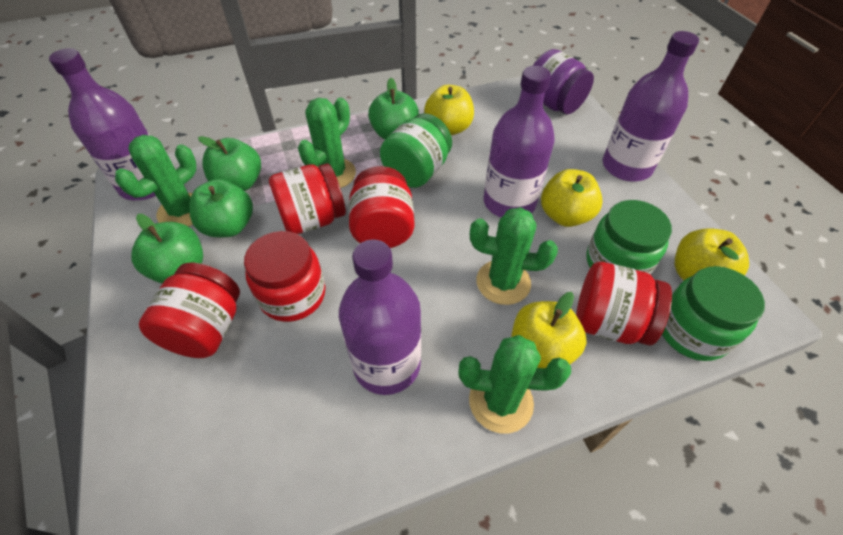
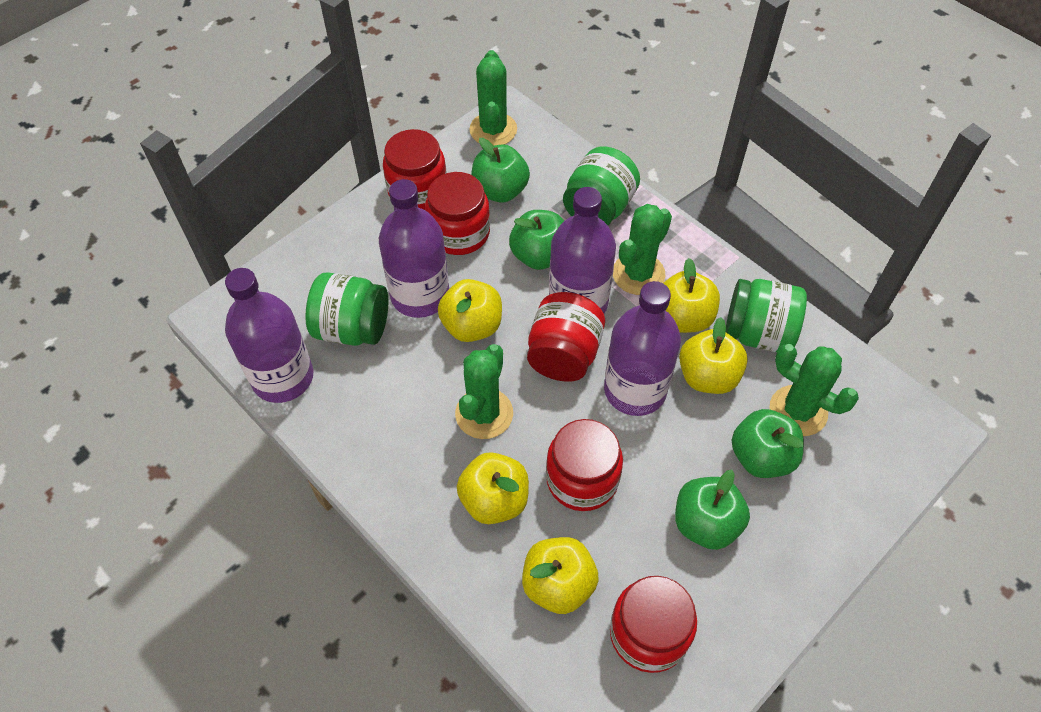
purple jar: [533,49,594,114] = 1 -> none = 0
yellow apple: [424,85,474,135] [511,292,587,368] [541,169,603,227] [675,228,749,280] = 4 -> [438,279,502,342] [457,452,529,524] [522,537,599,614] [663,258,720,333] [679,317,748,394] = 5

